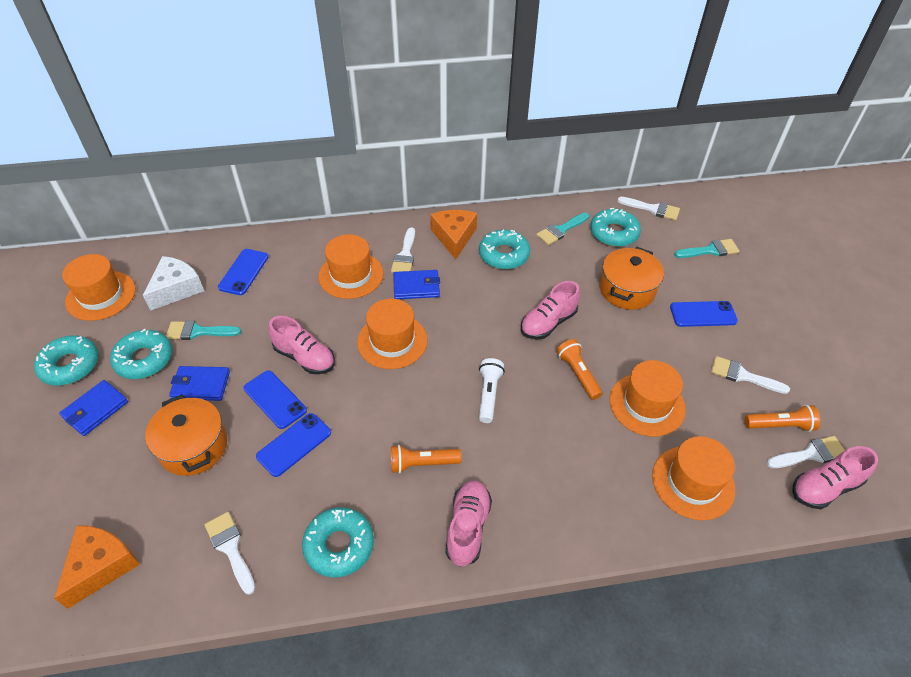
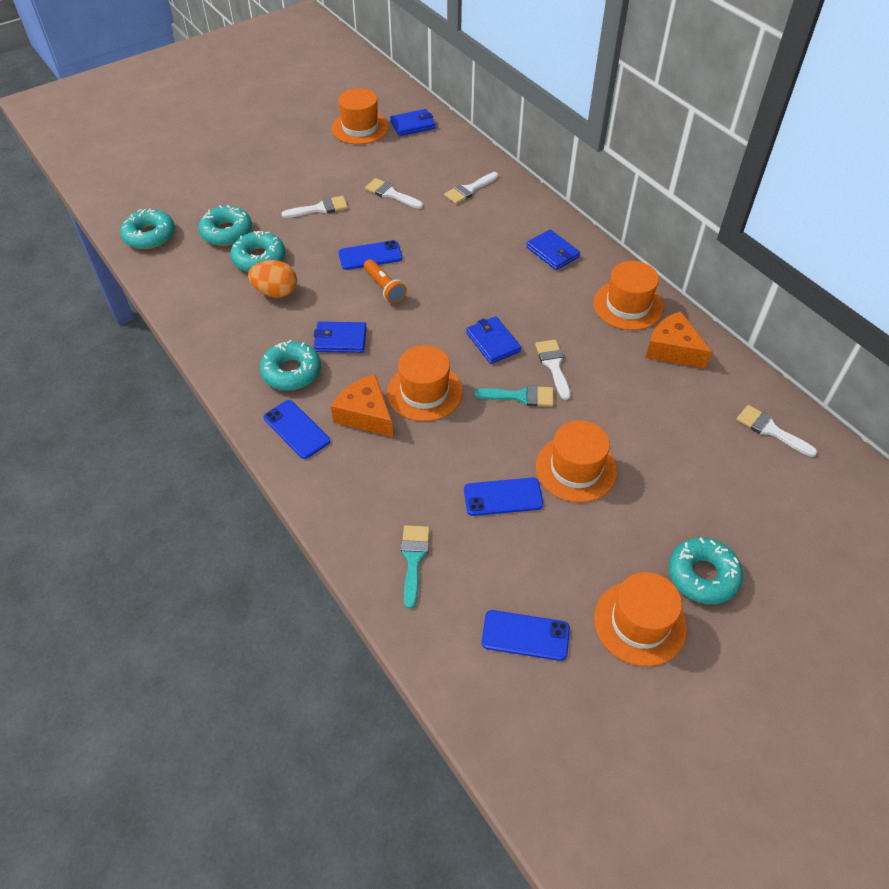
blue wallet: [59,380,128,436] [169,366,230,401] [393,270,440,299] = 3 -> [314,322,367,353] [390,109,436,136] [466,316,521,364] [526,229,580,270] = 4
orange egg: none = 0 -> [248,260,297,298] = 1
orange flashlight: [391,445,461,473] [557,339,603,400] [745,405,820,432] = 3 -> [364,259,407,304] = 1
orange pot: [145,394,227,476] [600,247,664,310] = 2 -> none = 0
pink shoe: [268,316,335,374] [445,481,492,567] [521,281,580,339] [792,446,878,509] = 4 -> none = 0
turquoise brush: [166,320,241,340] [536,213,589,245] [674,239,739,258] = 3 -> [401,525,430,609] [474,385,554,407] = 2
white cheese: [143,256,204,311] = 1 -> none = 0
white flashlight: [479,358,505,423] = 1 -> none = 0

